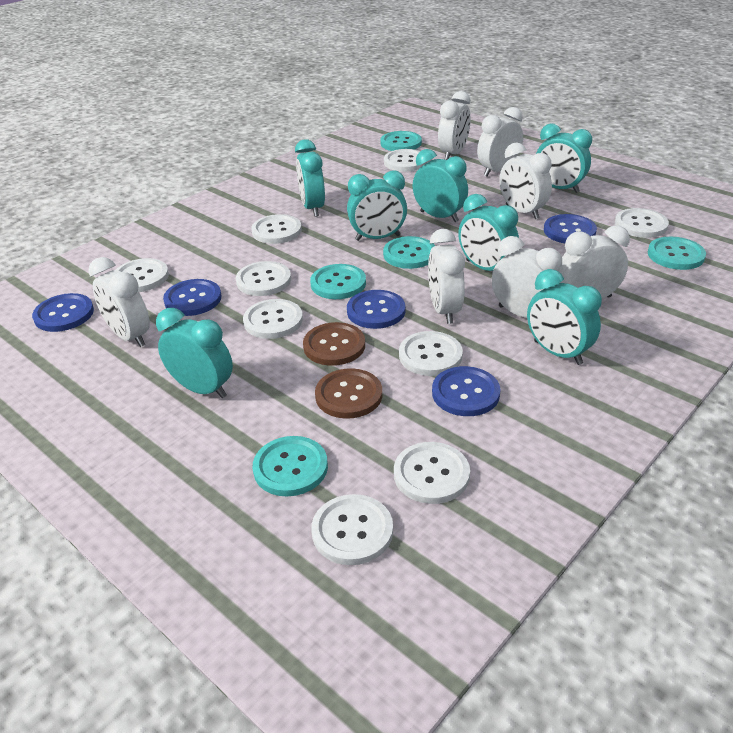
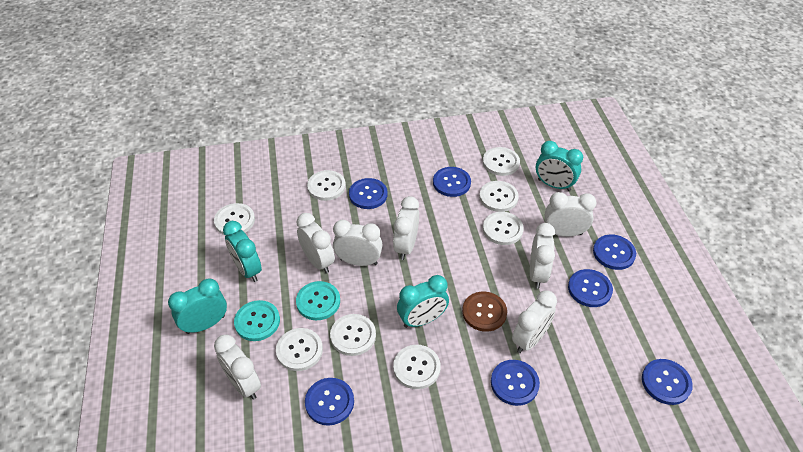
blue button: [32,293,94,332] [163,279,221,316] [347,290,405,329] [432,366,501,416] [544,214,597,243] = 5 -> [305,378,354,426] [349,178,388,209] [433,167,471,197] [491,360,540,406] [568,269,613,307] [593,234,636,270] [642,359,693,405] = 7
brown button: [303,322,365,366] [315,368,382,419] = 2 -> [462,292,507,332] = 1
turquoise button: [253,436,328,496] [310,264,366,299] [380,131,422,151] [383,236,435,269] [648,237,706,270] = 5 -> [234,300,280,341] [296,281,340,320] = 2
turquoise clock: [156,308,233,398] [295,139,325,217] [347,171,407,241] [413,149,468,222] [458,194,519,271] [527,269,602,365] [536,123,592,193] = 7 -> [168,278,227,334] [223,221,262,282] [397,275,449,328] [536,141,583,191] = 4
white button: [116,258,169,292] [236,261,291,296] [243,299,303,339] [251,214,302,244] [311,494,393,565] [384,149,427,172] [394,442,470,504] [399,331,463,376] [615,208,669,238] = 9 -> [214,203,255,235] [276,328,323,371] [307,170,346,201] [330,314,376,356] [393,345,441,389] [479,181,519,212] [483,147,520,176] [483,212,524,245] = 8

